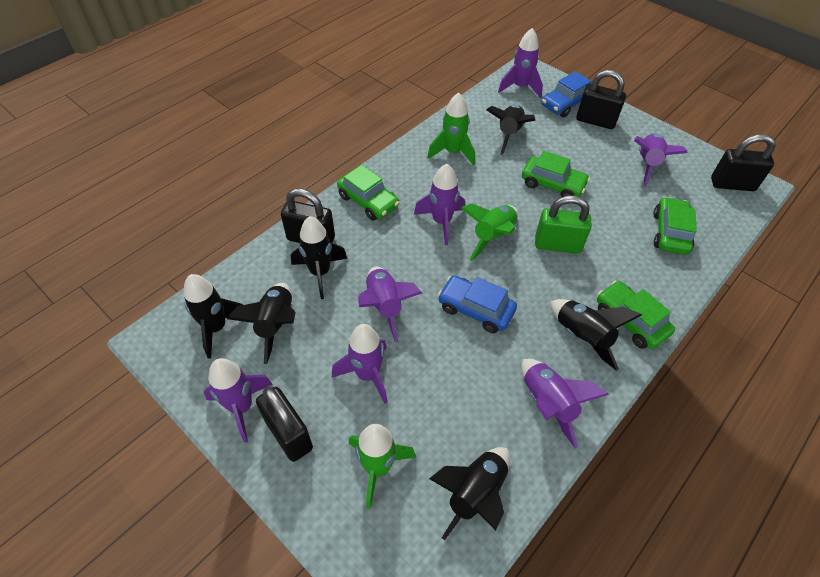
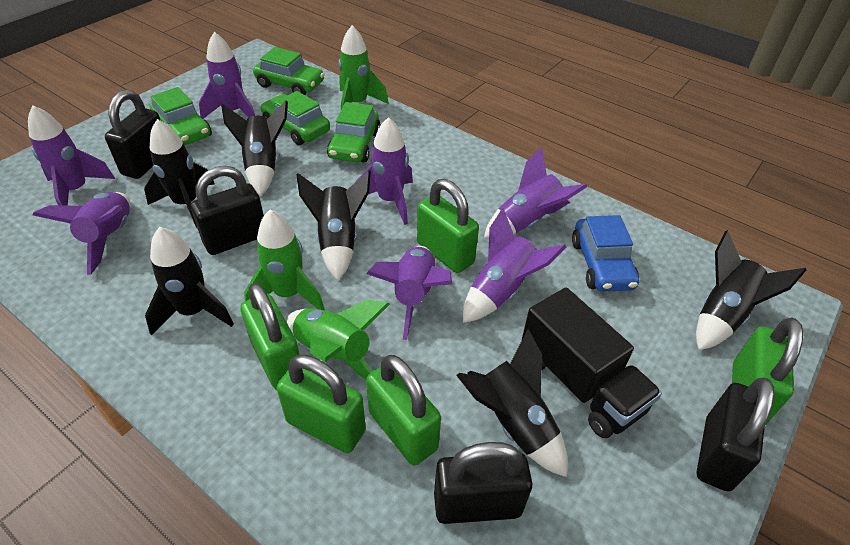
black truck: none = 0 -> [522,287,662,438] = 1
blue car: [438,275,517,333] [542,71,592,117] = 2 -> [572,215,639,292] = 1
green padlock: [535,195,592,254] = 1 -> [240,283,300,390] [277,355,366,453] [366,355,441,466] [417,179,479,273] [732,317,803,424] = 5

